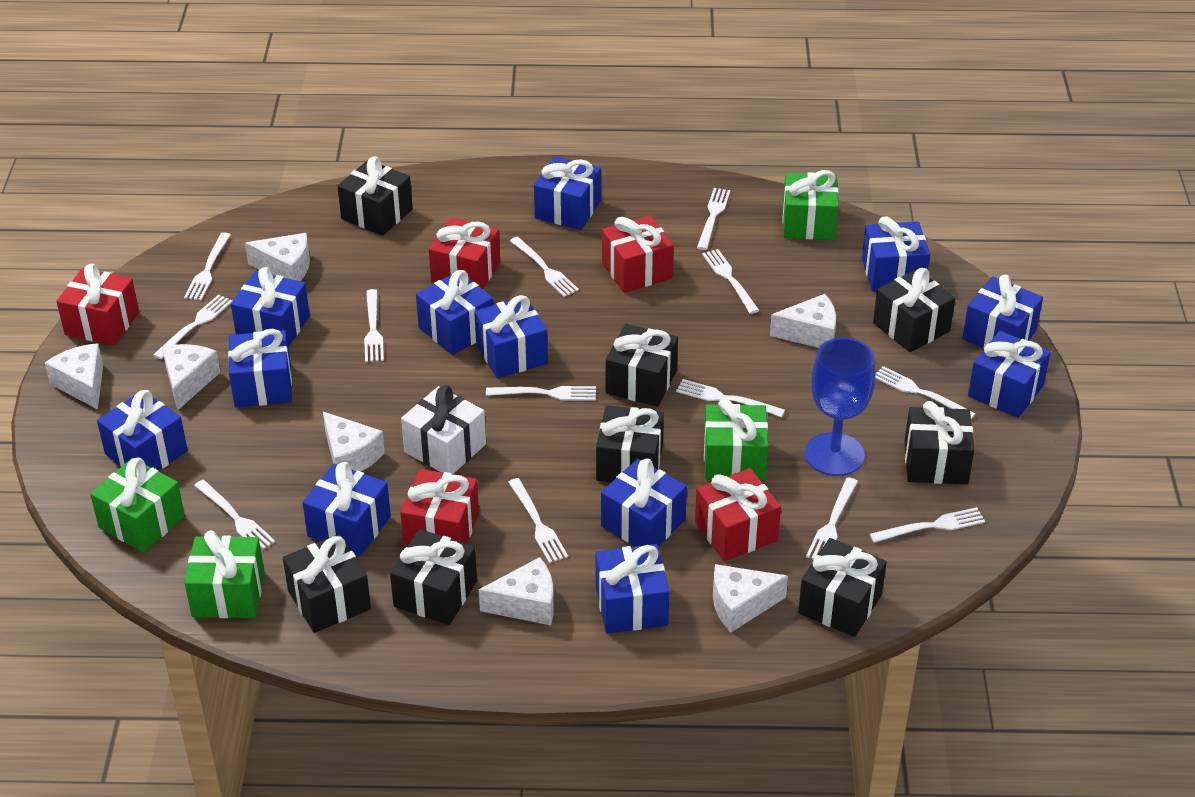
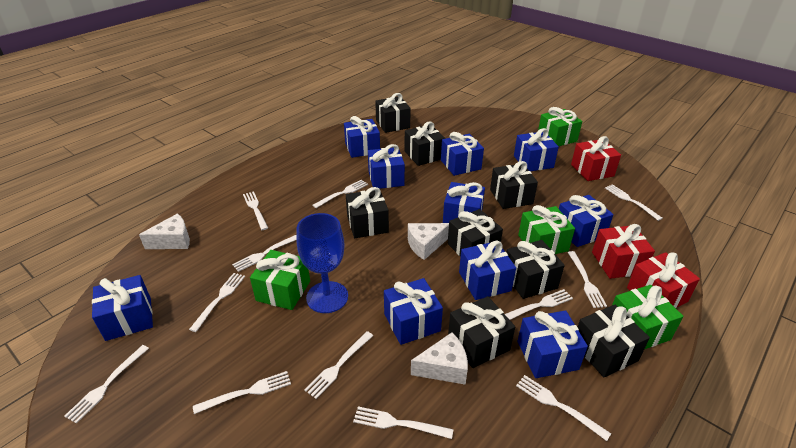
blue gift: [97,390,188,471] [228,329,292,407] [231,267,310,347] [303,462,391,556] [416,270,494,355] [474,295,548,379] [534,156,601,230] [595,544,670,634] [601,459,687,546] [862,216,930,291] [962,275,1043,348] [968,331,1051,418] = 12 -> [92,275,153,341] [344,116,380,158] [368,144,405,189] [384,278,443,345] [441,132,484,176] [443,182,485,223] [459,241,516,300] [514,128,559,171] [517,310,588,378] [559,195,613,247] = 10
red gift: [56,264,139,346] [400,469,479,547] [429,218,500,289] [602,215,674,293] [695,468,781,561] = 5 -> [571,136,621,181] [592,224,655,279] [627,252,700,308] = 3
white cheese: [45,343,103,409] [162,344,220,411] [245,233,310,281] [323,412,385,471] [479,557,553,625] [713,564,788,632] [770,294,836,348] = 7 -> [139,214,190,249] [408,223,449,260] [411,332,468,385] = 3
white fork: [153,294,233,359] [184,232,231,300] [194,480,275,549] [364,289,384,362] [486,386,596,401] [508,478,568,563] [510,237,579,297] [676,379,785,417] [697,188,730,250] [702,249,759,314] [806,477,858,559] [870,507,985,543] [876,366,976,419] = 13 -> [64,345,149,424] [189,273,245,332] [193,371,291,414] [232,235,297,272] [243,191,268,230] [304,331,373,399] [313,180,368,208] [353,406,453,439] [505,289,573,320] [516,375,611,441] [568,251,607,308] [605,184,663,221] = 12
white gift: [401,385,486,474] = 1 -> none = 0

